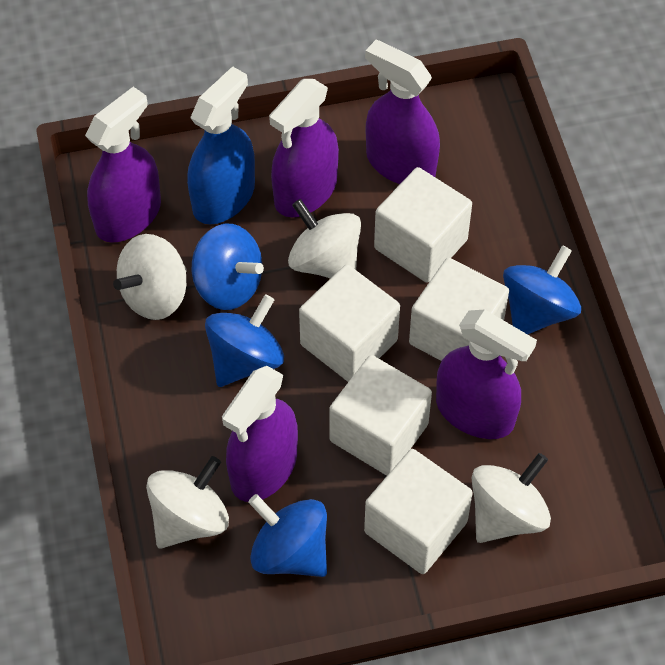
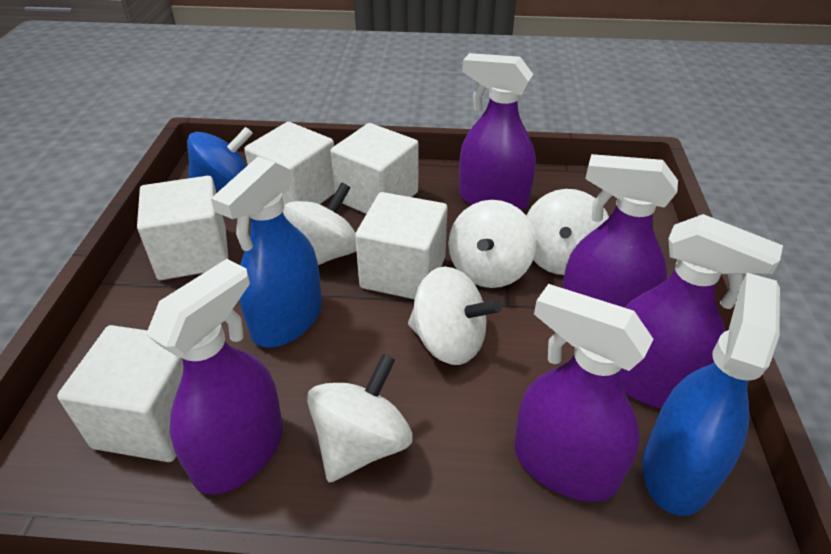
blue spinning top: [192,224,264,310] [205,295,284,387] [248,494,327,577] [503,245,581,334] = 4 -> [187,127,253,191] = 1
blue spray bottle: [187,66,255,224] = 1 -> [211,157,322,347] [642,273,780,516] = 2
white spinning top: [113,234,187,320] [146,456,229,549] [288,199,361,278] [472,453,551,543] = 4 -> [283,182,356,265] [307,354,412,482] [408,266,501,365] [448,200,536,288] [526,189,609,275] = 5

